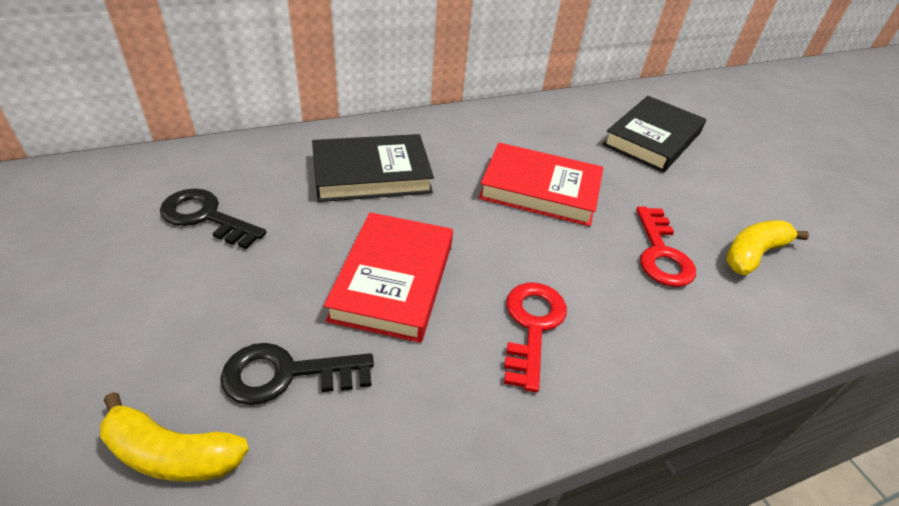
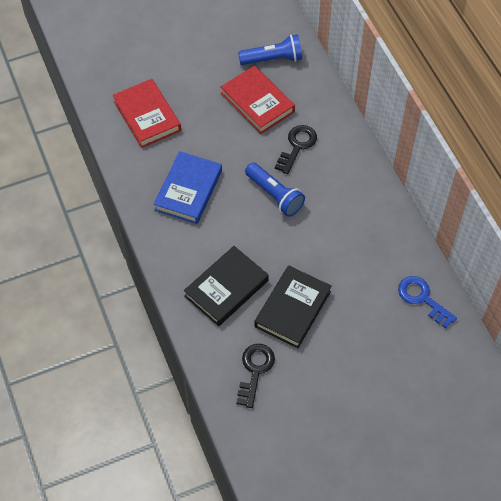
blue book: none = 0 -> [154,151,222,224] = 1
blue flashlight: none = 0 -> [238,34,302,65] [245,162,305,217] = 2
blue key: none = 0 -> [398,276,457,328] = 1
red key: [504,282,567,393] [636,206,696,287] = 2 -> none = 0
yellow banana: [100,392,249,482] [726,220,809,275] = 2 -> none = 0

